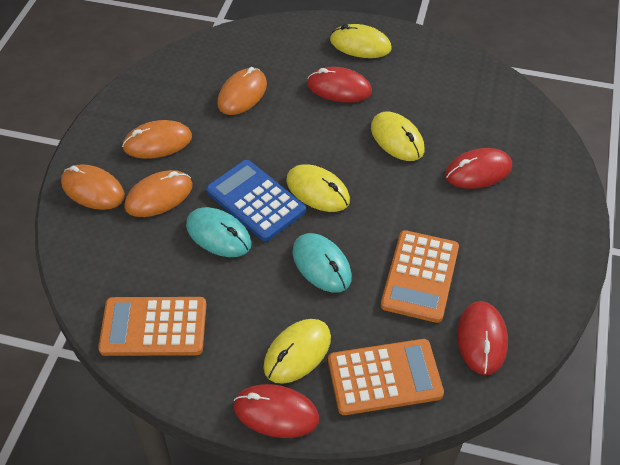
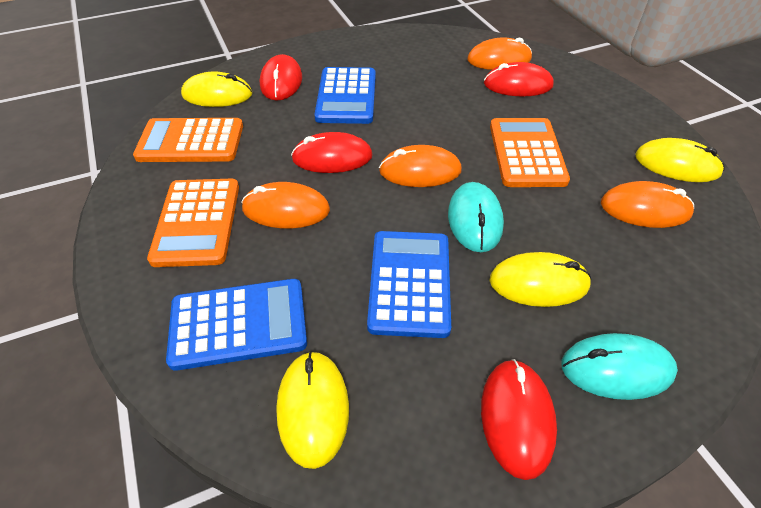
blue calculator: [206,160,306,241] = 1 -> [166,279,307,371] [314,67,376,124] [367,231,451,338] = 3

